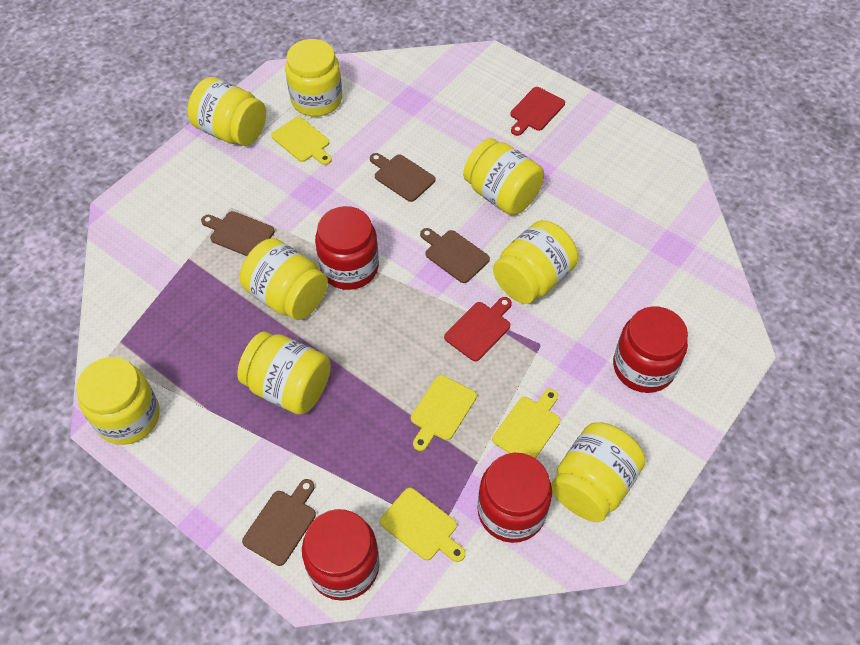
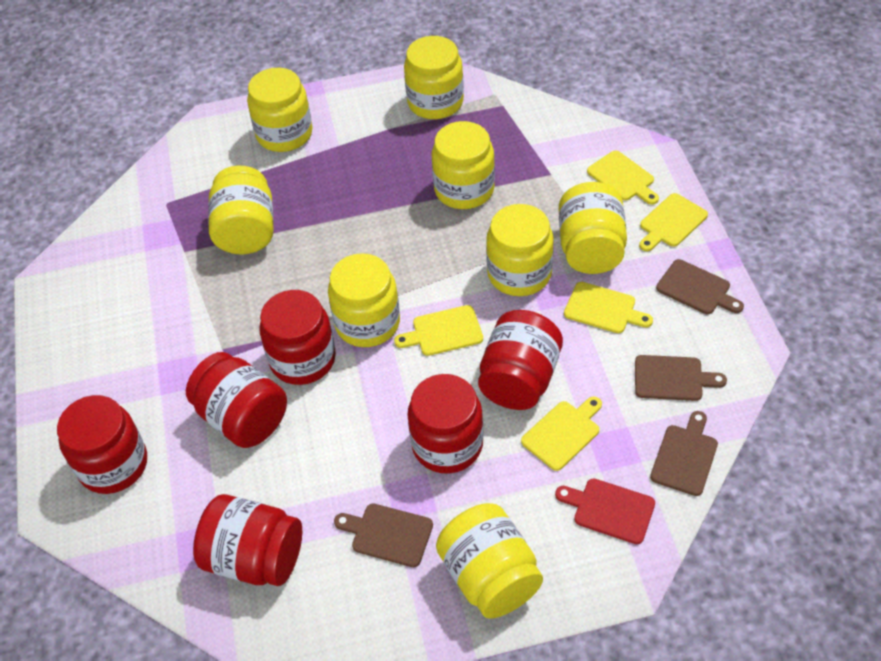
red cutting board: [444,297,512,361] [510,87,565,136] = 2 -> [555,478,655,544] = 1
red jar: [302,509,379,601] [315,206,379,290] [477,453,552,543] [613,306,688,393] = 4 -> [57,395,147,494] [186,352,287,448] [193,494,302,586] [259,290,336,385] [407,374,483,474] [478,310,563,410] = 6
yellow cutting board: [271,116,332,165] [380,488,465,562] [411,375,477,451] [492,389,560,459] = 4 -> [394,305,483,356] [521,396,602,471] [564,282,653,333] [587,150,659,205] [639,193,708,251] = 5

